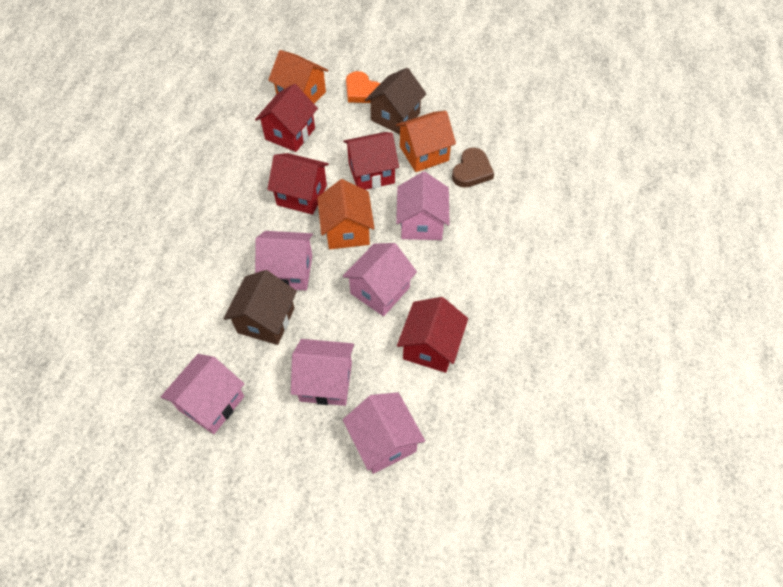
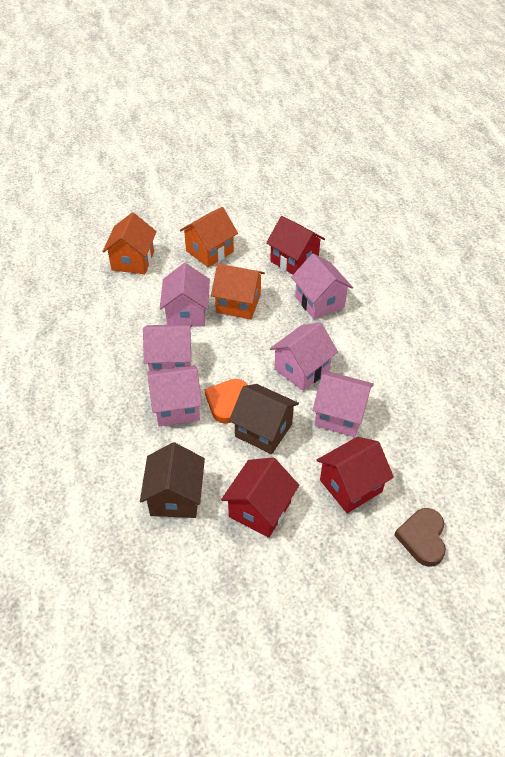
red house: [255,84,318,152] [267,153,329,215] [343,132,399,190] [397,297,468,373] = 4 -> [221,457,299,538] [266,216,325,275] [316,437,394,513] = 3

